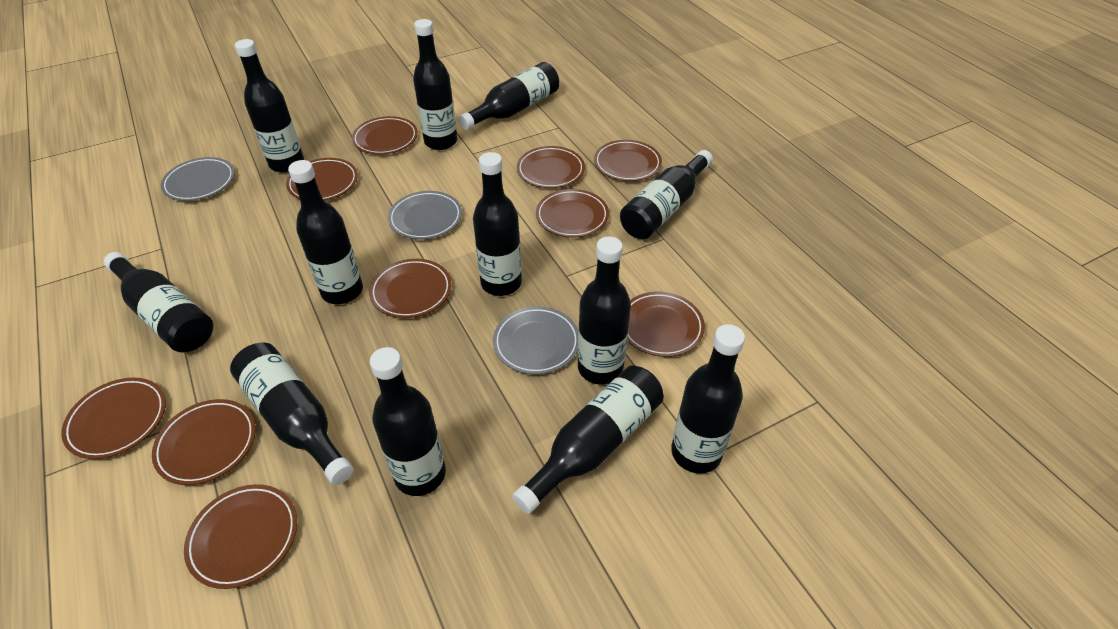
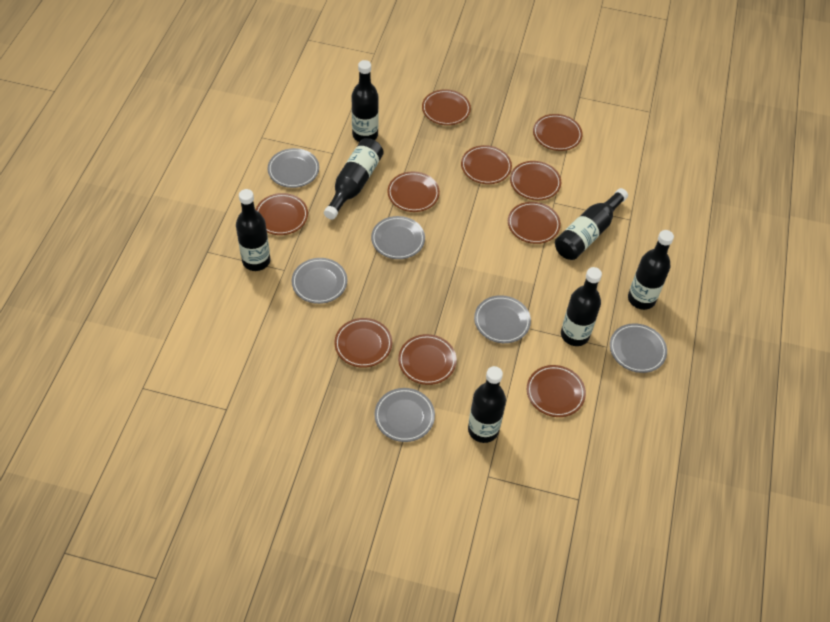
black bottle: [104,252,213,353] [230,343,353,485] [235,39,304,173] [288,160,363,304] [370,347,446,496] [413,19,457,150] [458,62,559,130] [473,152,522,296] [512,365,664,514] [578,237,631,385] [620,150,713,239] [671,324,745,474] = 12 -> [236,189,271,271] [324,138,384,220] [352,60,379,142] [468,366,506,443] [555,188,628,260] [561,267,602,346] [628,230,674,310] = 7
grey plate: [161,157,235,201] [388,191,462,239] [493,306,578,374] = 3 -> [268,148,319,188] [292,258,347,304] [371,216,425,259] [374,388,435,442] [474,295,531,343] [610,323,667,373] = 6

